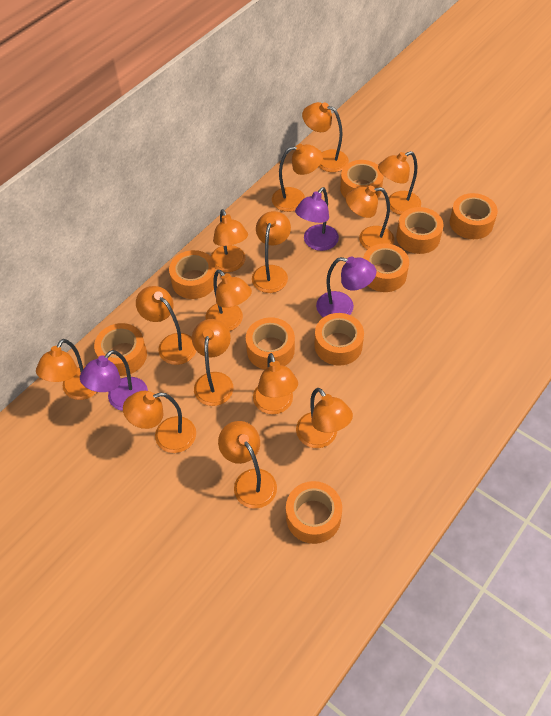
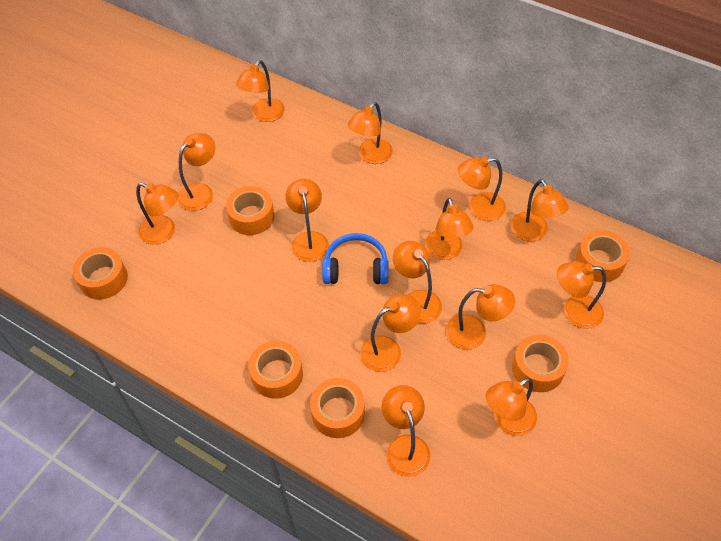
blue headphones: none = 0 -> [322,233,389,284] = 1
orange tape: [94,323,147,376] [169,250,216,299] [246,317,295,370] [286,481,342,544] [314,313,364,366] [340,160,384,198] [363,243,409,292] [396,207,443,254] [450,193,498,239] = 9 -> [73,247,128,300] [226,186,274,235] [248,341,303,399] [310,378,365,438] [512,334,569,392] [576,230,630,282] = 6
purple lamp: [80,350,148,411] [295,187,339,251] [316,256,377,317] = 3 -> none = 0

